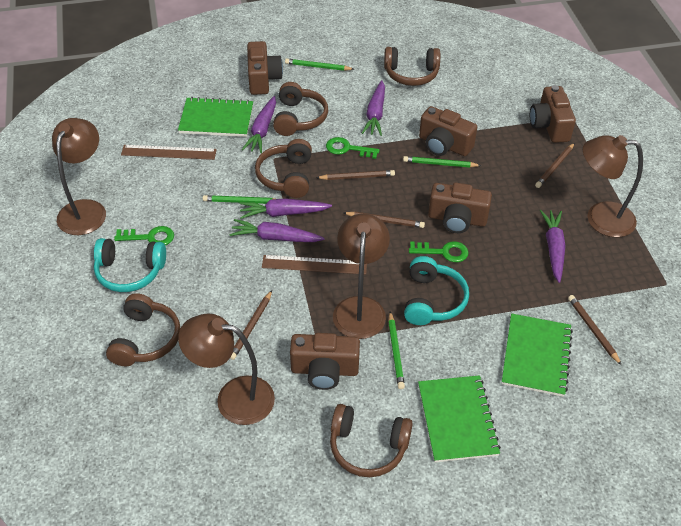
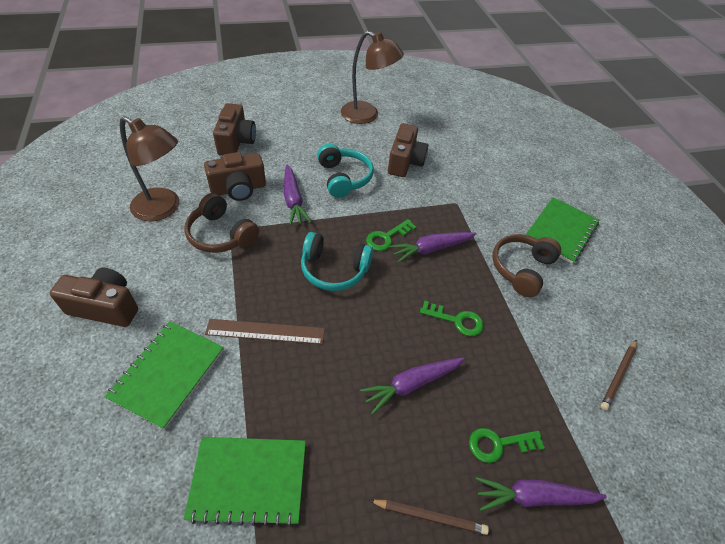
brown camera: [247,41,283,95] [290,333,360,390] [419,106,477,156] [428,183,492,233] [530,85,576,143] = 5 -> [49,267,138,327] [204,152,266,201] [213,103,256,156] [388,123,428,177] = 4
brown headphones: [106,293,181,366] [255,139,312,198] [273,82,328,136] [330,404,413,477] [384,47,440,86] = 5 -> [184,193,259,253] [492,234,561,297] = 2
brown lamp: [52,118,106,235] [178,314,275,425] [333,214,390,339] [583,135,643,237] = 4 -> [120,116,179,221] [341,31,404,124] = 2
brown pencil: [230,290,272,360] [316,170,395,180] [344,212,425,228] [535,143,574,188] [568,295,621,365] = 5 -> [369,500,489,535] [600,340,637,411] = 2
brown ruler: [121,145,217,160] [262,255,367,275] = 2 -> [205,319,325,344] = 1
green pencil: [203,195,275,204] [285,58,354,71] [388,312,405,389] [403,156,482,168] = 4 -> none = 0
purple carrot: [230,219,325,242] [240,198,332,219] [242,96,276,153] [362,80,385,136] [540,210,566,283] = 5 -> [284,164,311,226] [360,357,465,415] [390,232,476,263] [475,477,607,511] = 4

